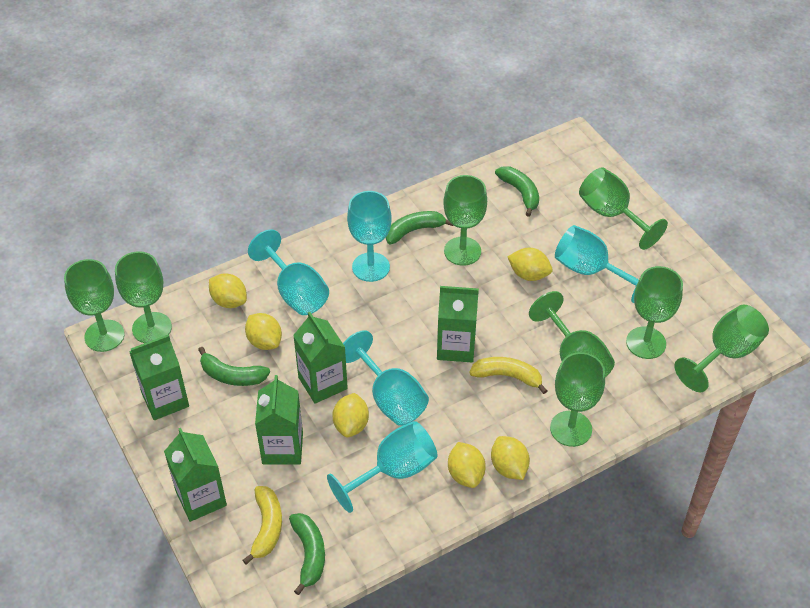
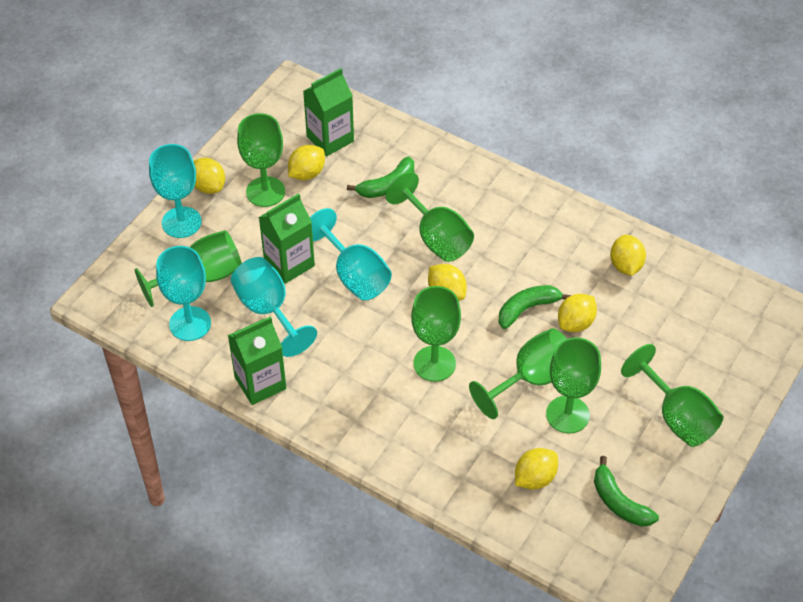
green banana: [198,347,270,386] [289,513,325,595] [386,211,453,244] [495,166,539,217] = 4 -> [347,157,414,198] [498,285,572,329] [594,456,659,527] = 3
green carton: [129,334,189,420] [164,428,227,522] [255,375,303,464] [293,312,348,404] [437,286,479,362] = 5 -> [228,316,286,405] [259,193,315,284] [303,68,354,156] = 3
green goblet: [64,259,125,352] [115,251,172,343] [443,175,487,266] [529,291,615,378] [550,352,605,447] [579,167,668,250] [626,266,683,359] [674,305,769,392] = 8 -> [135,230,242,307] [237,113,285,207] [386,172,474,262] [411,286,461,382] [469,328,567,419] [546,337,601,434] [621,344,724,447] = 7
turquoise goblet: [248,229,329,315] [327,421,437,513] [343,330,429,426] [347,191,392,282] [555,225,639,303] = 5 -> [149,144,201,238] [156,246,211,341] [231,257,317,357] [310,208,392,300] = 4
yellow banana: [243,486,282,565] [469,357,547,394] = 2 -> none = 0

